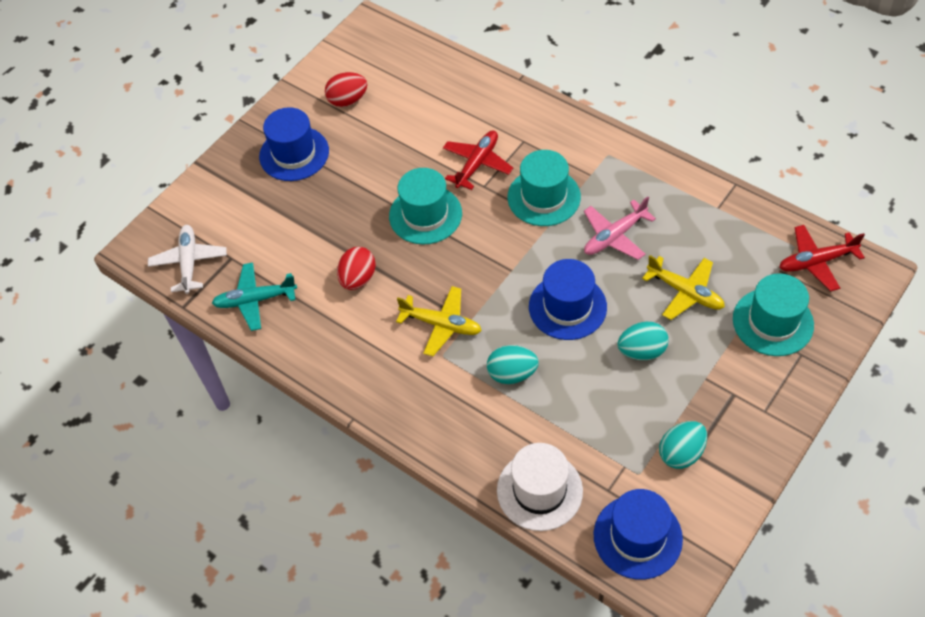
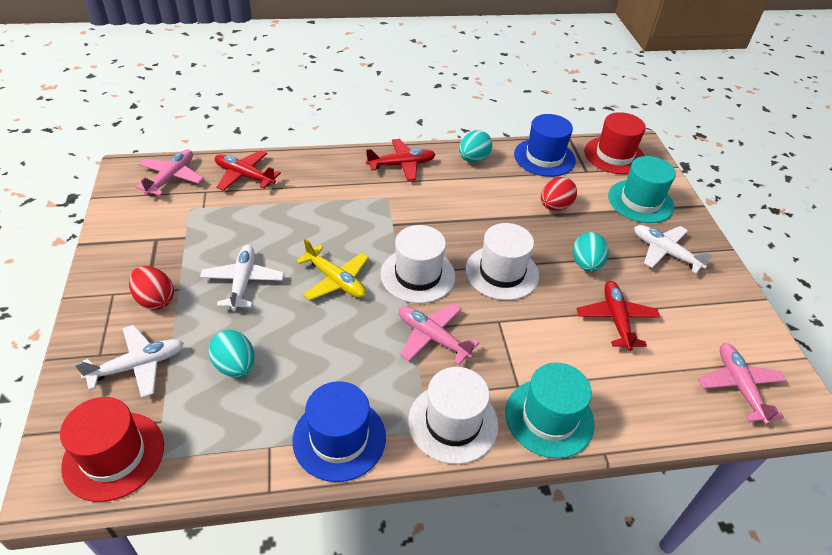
blue hat: [259,107,329,181] [529,259,607,340] [594,489,683,580] = 3 -> [292,381,386,482] [514,114,575,177] = 2
pink plane: [584,197,656,260] = 1 -> [135,149,204,196] [399,303,479,365] [698,343,787,425] = 3
red hat: none = 0 -> [60,397,164,502] [584,112,646,174] = 2
red plane: [443,130,513,190] [779,225,865,292] = 2 -> [215,150,281,191] [366,139,436,181] [577,281,660,351] = 3
turquoise hat: [389,168,462,245] [508,150,581,226] [733,273,814,356] = 3 -> [505,363,595,459] [608,156,676,223] = 2
turquoise plane: [212,262,297,331] = 1 -> none = 0
white hat: [497,443,583,531] = 1 -> [381,225,455,303] [408,367,498,464] [465,223,539,300] = 3
white plane: [148,225,227,294] = 1 -> [75,325,184,398] [200,245,284,311] [634,225,713,273] = 3
yellow plane: [396,286,482,356] [642,255,725,320] = 2 -> [296,239,369,300] = 1

